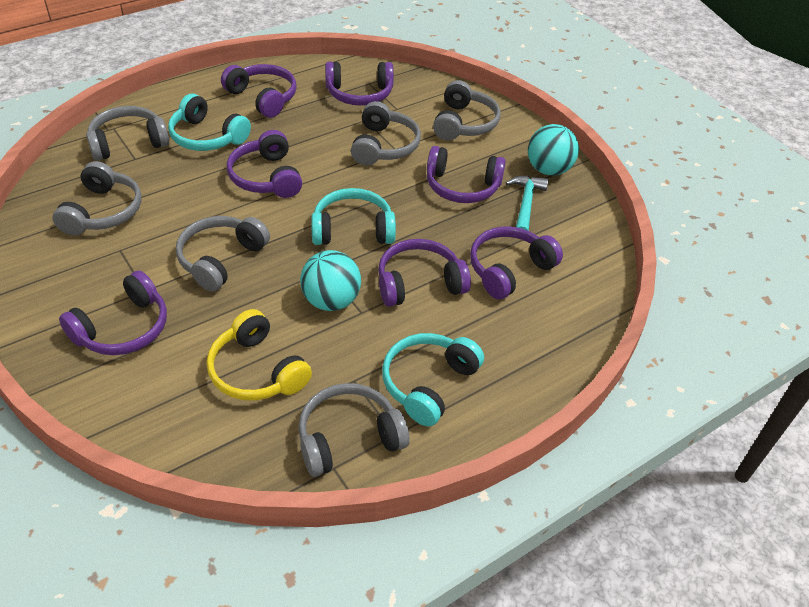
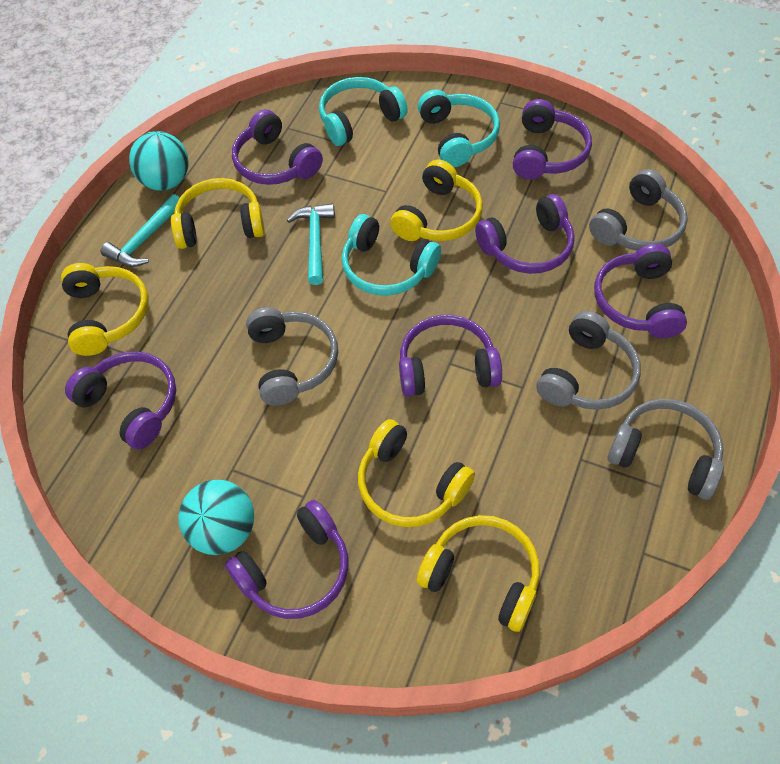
grey headphones: [52,161,142,235] [86,106,169,161] [176,216,270,292] [298,383,410,477] [351,101,421,165] [433,80,500,140] = 6 -> [246,307,338,406] [536,311,641,410] [589,169,688,251] [608,399,724,500] = 4
turquoise hammer: [506,176,549,231] = 1 -> [101,194,179,267] [287,203,335,285] = 2
yellow headphones: [207,309,312,401] = 1 -> [61,263,149,356] [171,178,265,249] [358,419,475,527] [390,160,483,241] [417,515,540,632] = 5

